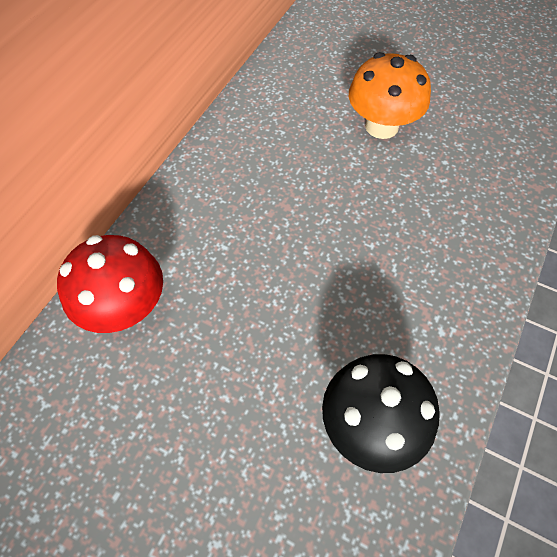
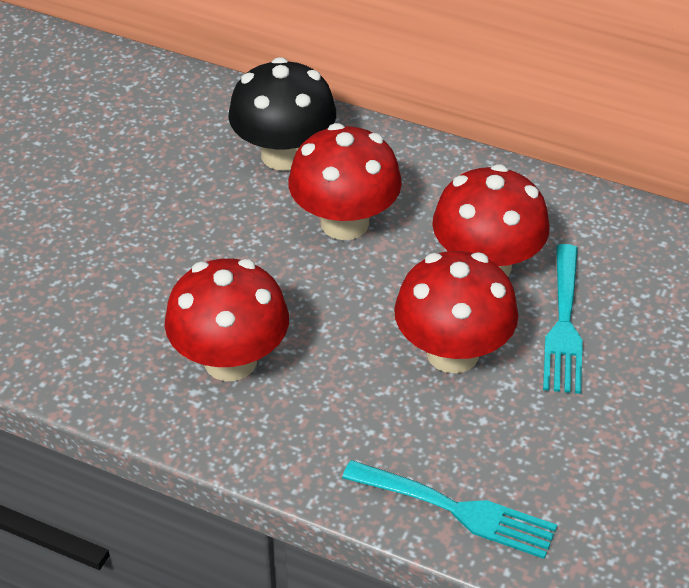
orange mushroom: [349,52,431,139] = 1 -> none = 0
red mushroom: [57,235,163,333] = 1 -> [165,259,289,381] [288,123,402,240] [394,251,519,373] [432,164,549,276] = 4
turquoise fork: none = 0 -> [342,460,557,559] [543,244,583,394] = 2

